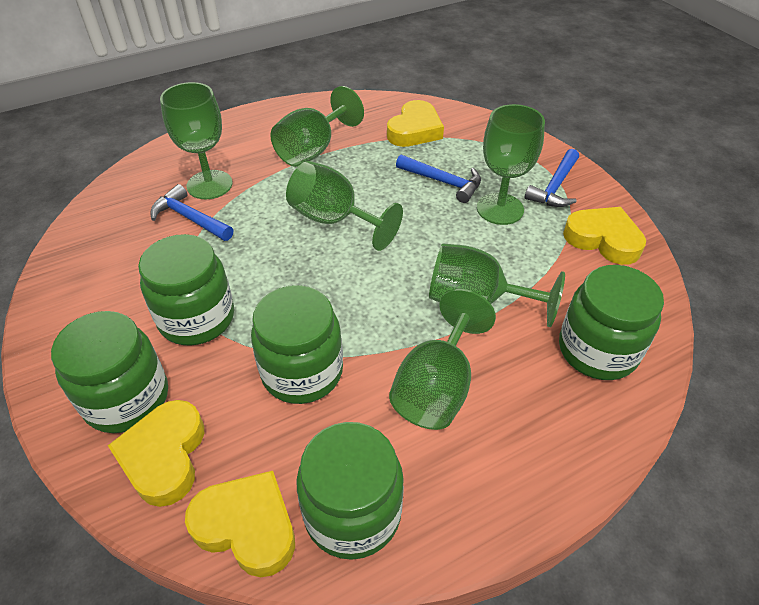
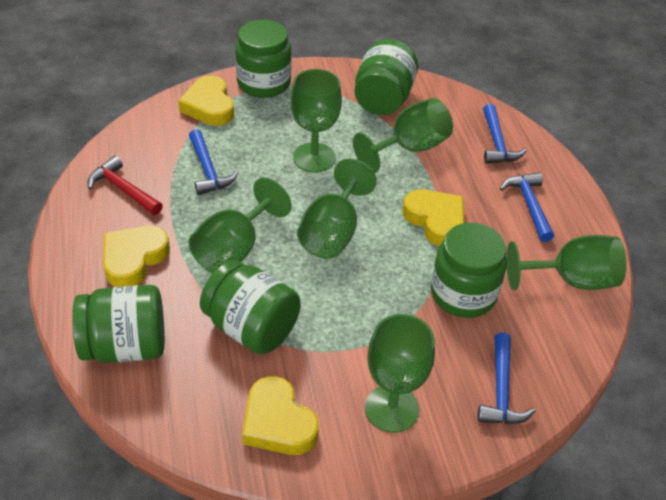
blue hammer: [150,184,233,241] [396,155,481,203] [525,149,579,207] = 3 -> [189,129,238,195] [477,332,536,424] [483,104,527,164] [500,172,554,242] = 4
red hammer: none = 0 -> [88,156,163,215] = 1

